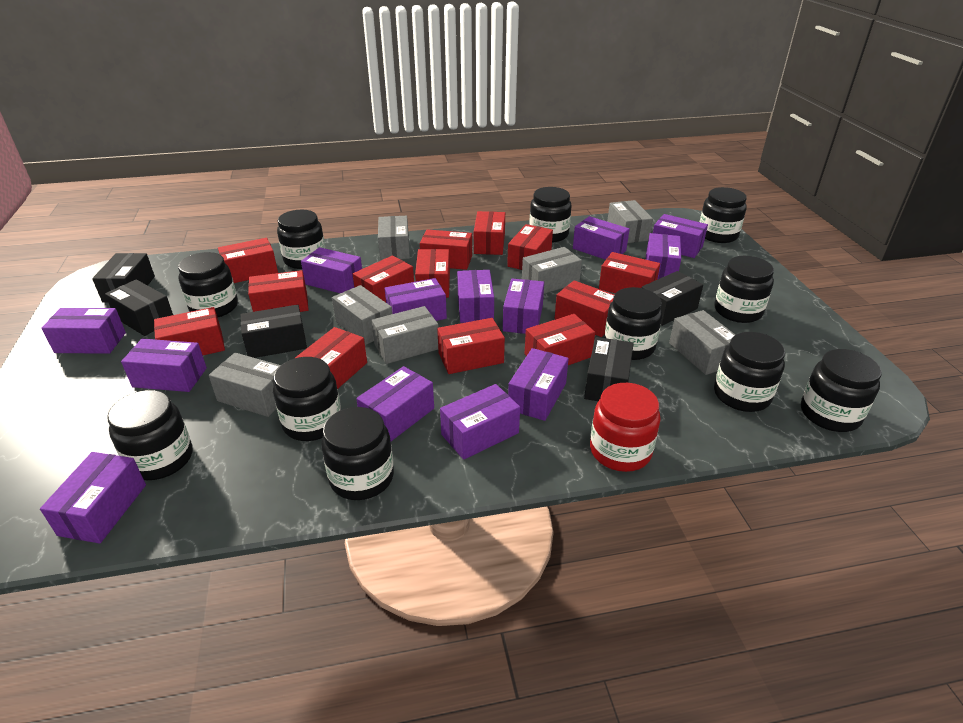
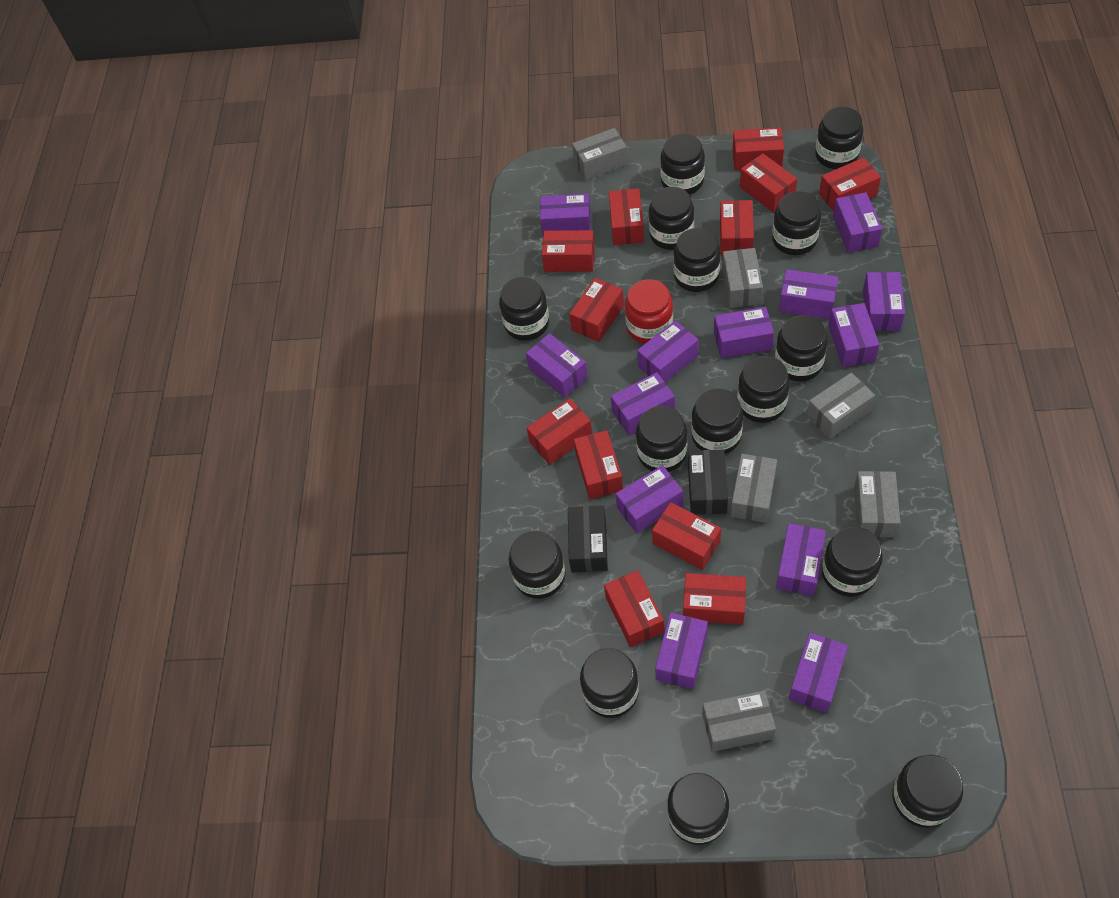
black box: [92,253,155,302] [105,279,173,336] [241,305,307,358] [584,337,634,401] [642,271,703,326] = 5 -> [568,505,608,573] [688,450,728,515] = 2
black jar: [107,390,193,480] [178,252,238,318] [273,357,341,441] [277,210,325,269] [321,407,394,500] [529,187,572,242] [604,287,663,360] [700,187,747,243] [714,256,774,323] [714,332,785,412] [801,349,882,432] = 11 -> [499,277,549,341] [509,531,565,599] [580,648,639,718] [636,406,688,472] [649,187,694,250] [660,134,705,195] [667,773,729,845] [673,228,720,292] [691,388,743,454] [737,356,790,423] [772,191,821,255] [775,315,828,381] [815,107,863,169] [822,527,883,597] [892,755,963,828] = 15
grey box: [209,353,281,417] [332,285,393,345] [372,306,439,364] [378,216,410,260] [522,247,582,293] [607,200,653,243] [669,310,735,375] = 7 -> [572,128,628,181] [702,690,776,752] [722,248,763,308] [731,454,777,523] [807,372,875,439] [854,471,901,538] = 6
red box: [154,307,225,355] [218,238,278,283] [248,270,309,312] [295,327,367,389] [353,255,414,302] [415,249,450,298] [420,229,472,270] [437,318,505,374] [474,211,505,255] [507,224,553,270] [525,314,595,365] [555,280,614,337] [599,252,660,293] = 13 -> [527,398,592,465] [542,230,595,272] [569,278,624,342] [574,430,623,499] [604,570,664,647] [609,188,644,245] [652,502,721,570] [683,573,746,625] [720,200,754,256] [733,128,784,171] [740,153,797,213] [819,158,881,211] = 12

